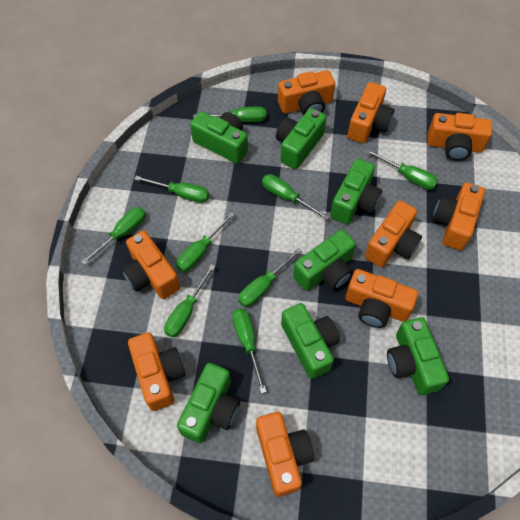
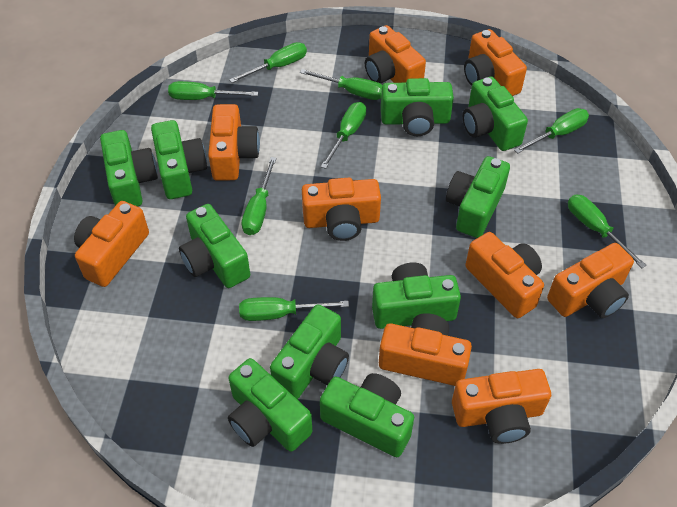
green camera: [177,363,240,443] [190,111,248,164] [276,108,327,170] [281,303,340,379] [293,229,356,291] [330,158,382,224] [387,317,449,395] = 7 -> [100,130,158,207] [151,120,207,199] [179,204,250,288] [228,358,312,452] [270,304,349,399] [320,373,414,457] [372,262,461,329] [381,78,454,136] [446,156,510,238] [463,77,528,151] = 10
green screwdriver: [81,207,146,265] [134,176,209,203] [164,264,215,338] [176,212,235,272] [193,107,266,122] [232,309,267,394] [238,248,302,307] [262,174,329,220] [366,149,438,190] = 9 -> [168,81,258,100] [229,42,307,83] [239,297,349,321] [241,157,277,235] [300,69,383,100] [321,102,366,169] [514,108,589,154] [568,195,647,268] = 8

